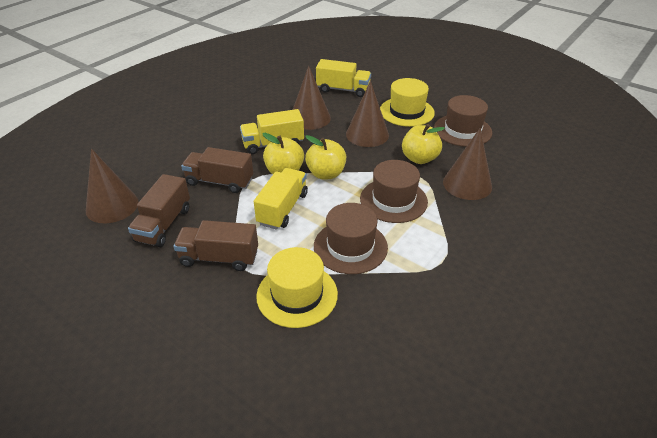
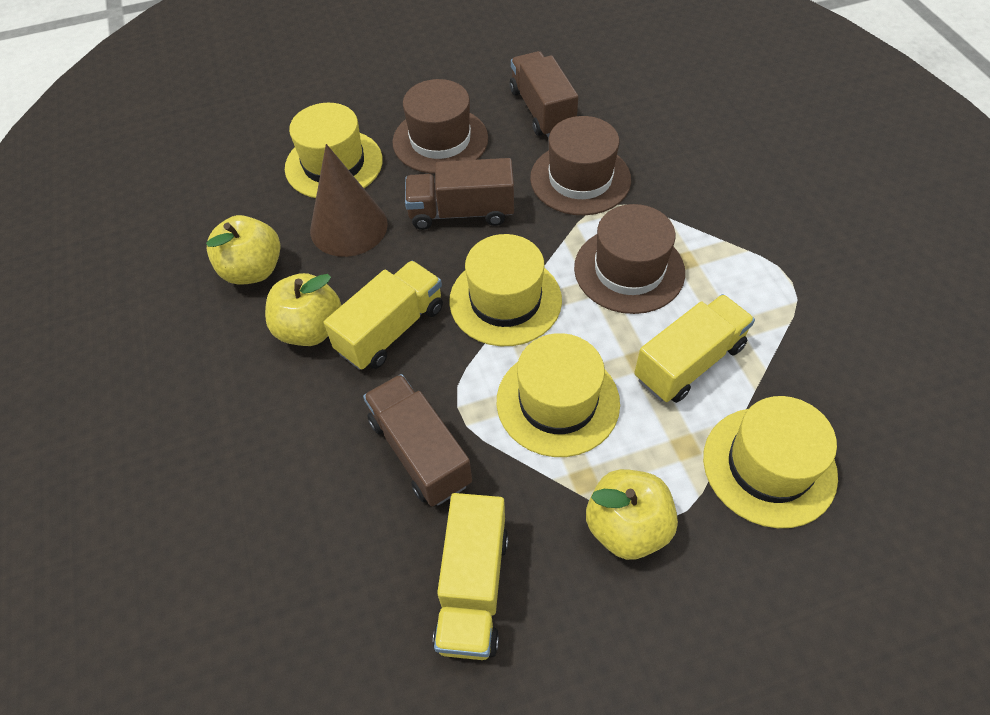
brown cone: [86,149,139,223] [293,66,331,130] [346,81,389,147] [443,128,492,200] = 4 -> [310,144,388,257] = 1
yellow hat: [256,247,338,328] [380,78,435,127] = 2 -> [285,103,383,198] [449,234,562,346] [497,333,620,457] [703,396,838,528] = 4

